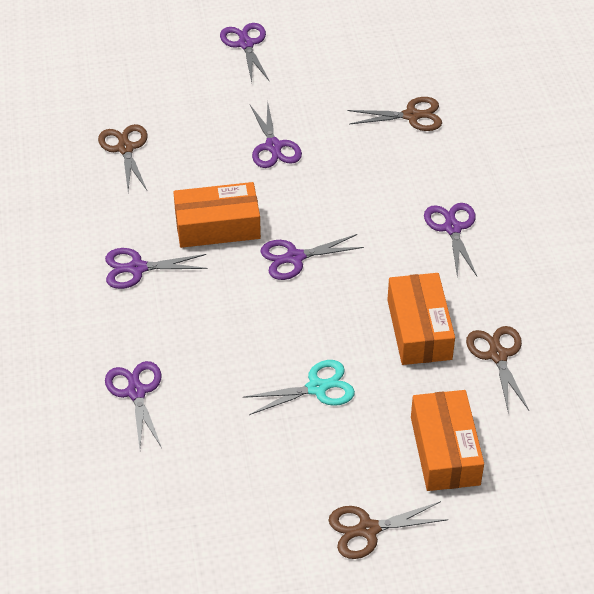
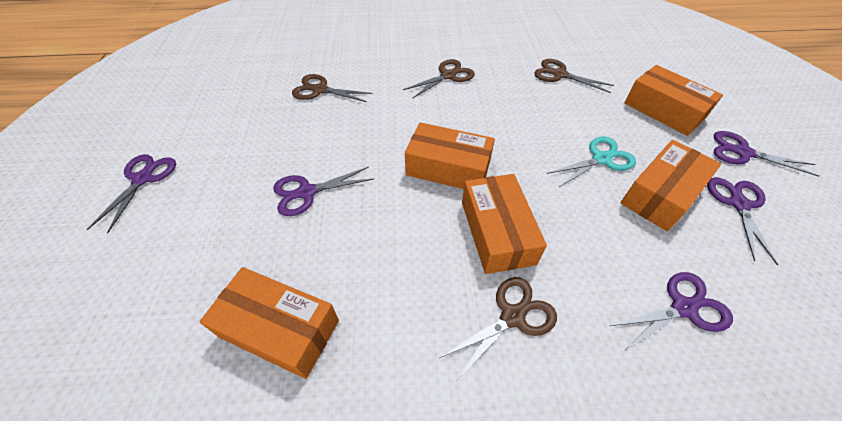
orange box: [173,182,261,248] [387,273,455,365] [411,390,484,491] = 3 -> [199,267,339,379] [405,122,495,189] [462,174,547,274] [621,140,721,231] [624,65,723,136] = 5
purple scissors: [105,248,208,289] [105,361,162,449] [220,23,269,82] [250,102,302,168] [260,234,364,280] [424,203,477,278] = 6 -> [87,154,176,234] [273,166,374,216] [610,272,733,350] [707,177,778,266] [714,131,819,177] = 5

